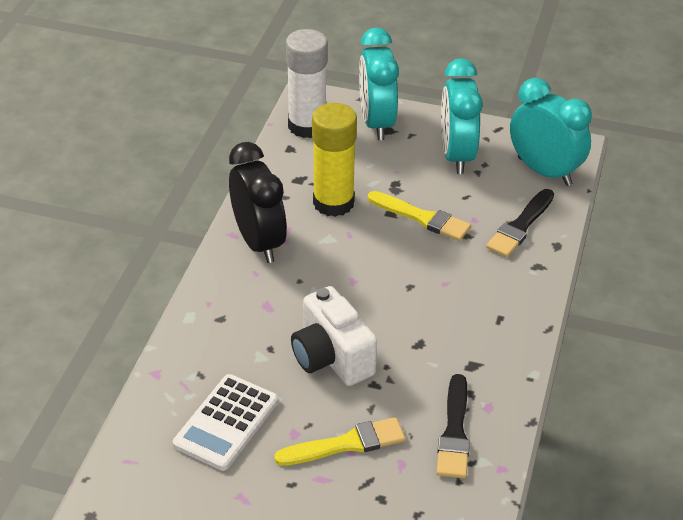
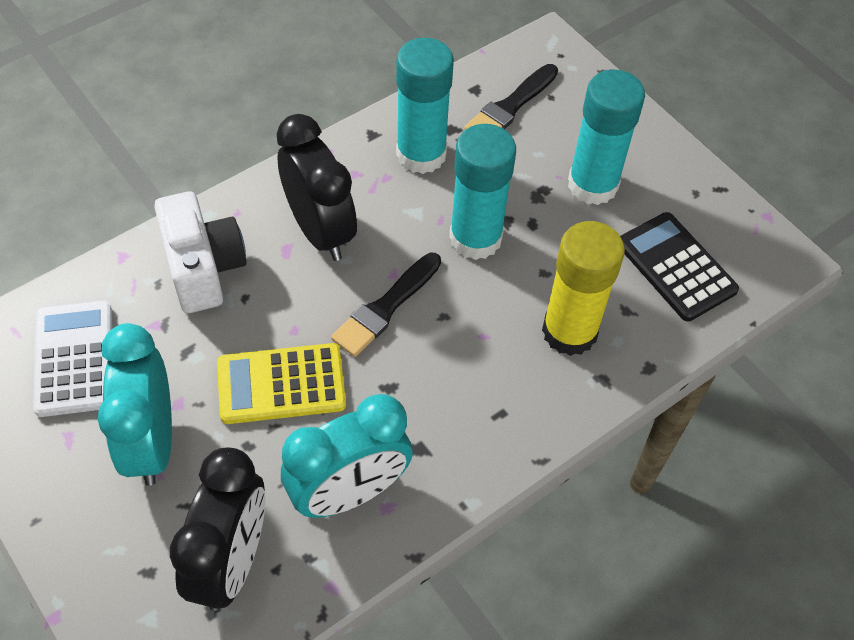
black calculator: none = 0 -> [620,212,739,322] = 1
black clock: [229,142,287,263] = 1 -> [170,447,265,611] [276,114,357,261] = 2
turquoise clock: [359,27,399,140] [441,58,483,174] [510,78,592,186] = 3 -> [98,323,172,486] [281,394,413,518] = 2
turquoise glue stick: none = 0 -> [396,38,454,174] [449,124,516,260] [568,70,645,205] = 3
white glue stick: [286,29,328,138] = 1 -> none = 0
yellow brush: [274,417,405,466] [368,191,471,241] = 2 -> none = 0
yellow calculator: none = 0 -> [217,343,346,424] = 1

